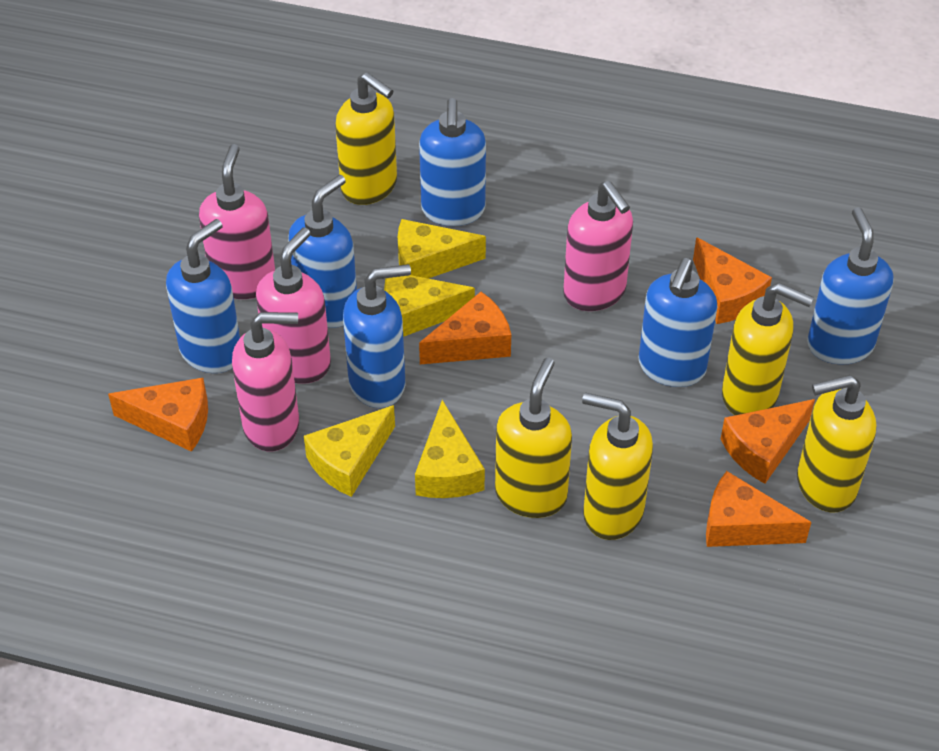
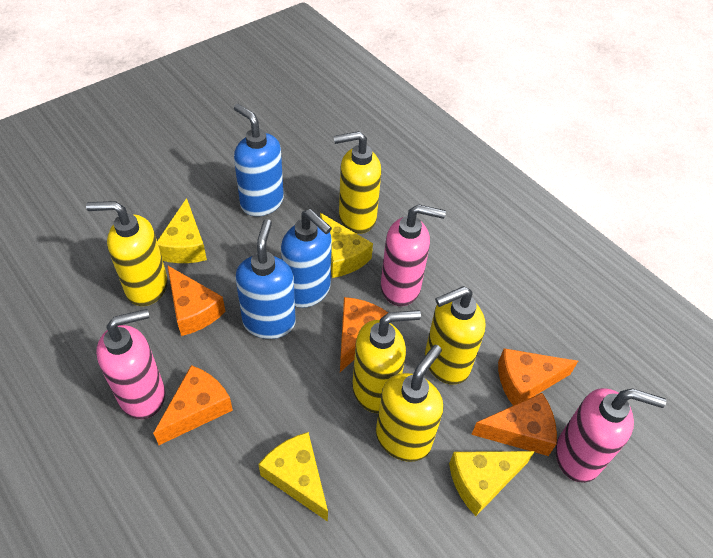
blue soap dispenser: [166,219,240,373] [288,175,357,328] [343,264,411,408] [419,98,486,226] [639,258,717,387] [807,207,893,365] = 6 -> [234,104,284,216] [235,219,296,339] [281,209,332,308] = 3
pink soap dispenser: [199,144,275,299] [232,312,299,451] [256,228,331,384] [563,181,633,311] = 4 -> [96,309,165,419] [381,204,446,306] [556,388,666,483] = 3

